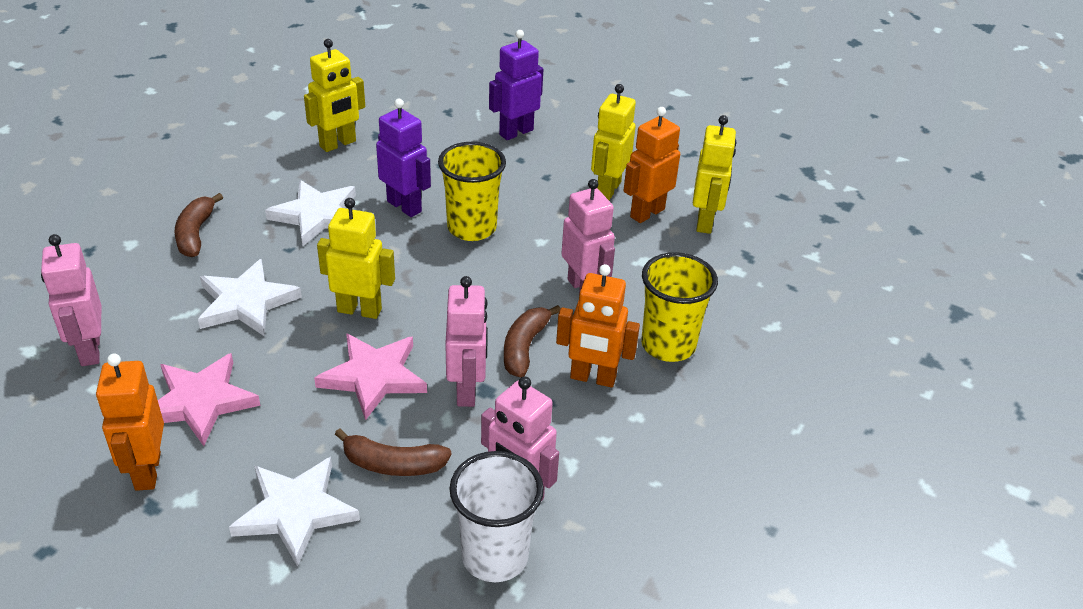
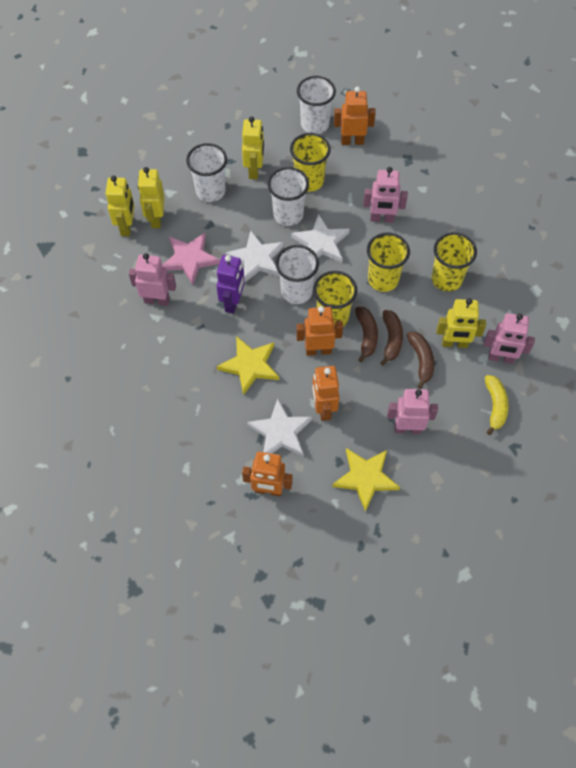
orange robot: [96,354,164,491] [556,264,640,388] [623,107,680,223] = 3 -> [242,452,292,497] [296,306,343,356] [312,366,339,421] [334,86,376,145] = 4
pink star: [158,353,260,446] [314,333,427,420] = 2 -> [162,233,220,285] = 1
purple robot: [376,99,431,217] [489,30,543,140] = 2 -> [216,255,245,314] = 1
white cup: [449,451,544,582] = 1 -> [186,143,227,202] [268,167,309,226] [276,245,319,304] [297,76,336,134] = 4
yellow banana: none = 0 -> [485,375,509,435] = 1
yellow cup: [438,142,506,241] [641,252,718,362] = 2 -> [290,133,331,192] [313,271,357,327] [367,232,410,292] [432,232,477,292] = 4
yellow star: none = 0 -> [217,336,279,395] [332,448,400,512] = 2

